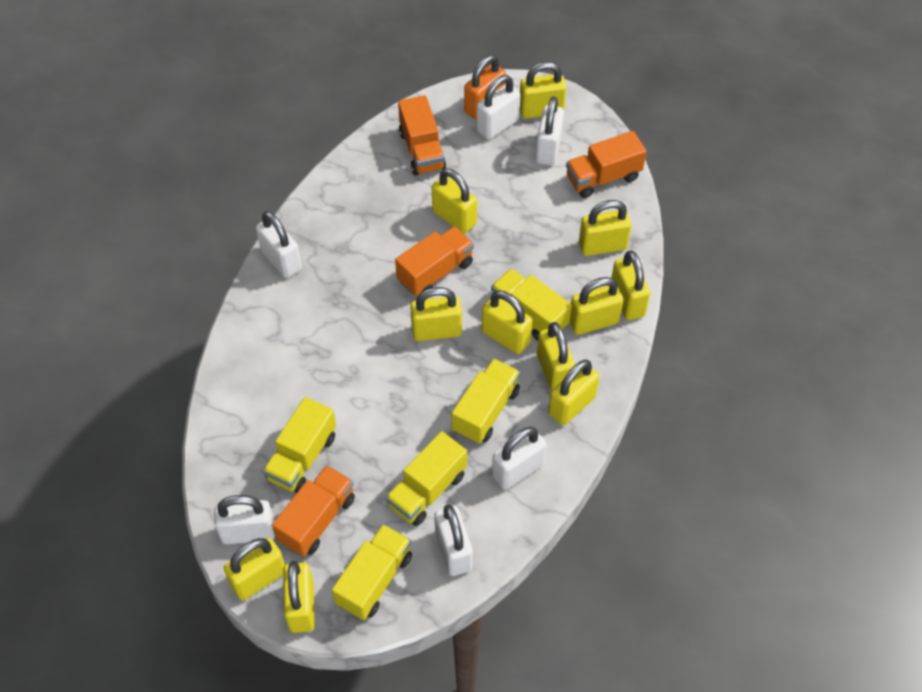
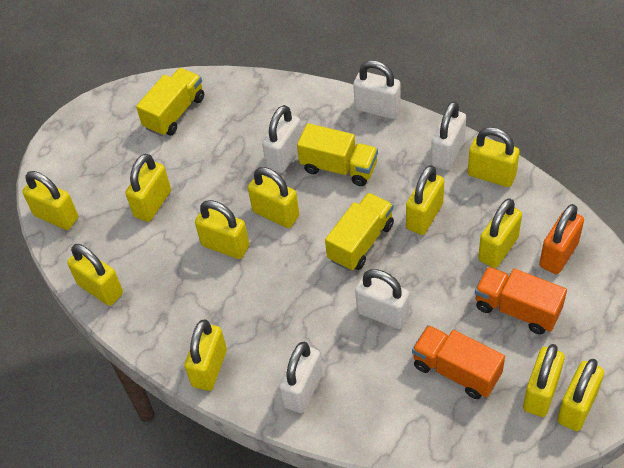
orange truck: [272,465,355,557] [395,226,474,296] [398,95,446,175] [566,131,647,198] = 4 -> [412,325,505,399] [475,267,567,334] = 2
white padlock: [214,495,275,544] [256,211,302,278] [434,504,473,576] [476,75,521,140] [492,427,546,490] [536,96,564,165] = 6 -> [262,105,302,173] [279,342,323,413] [353,60,401,119] [355,269,409,329] [431,101,466,170] = 5
yellow truck: [263,397,336,493] [332,524,412,620] [385,431,467,526] [452,358,520,444] [491,269,572,341] = 5 -> [136,68,204,136] [297,123,378,186] [325,193,394,271] = 3

